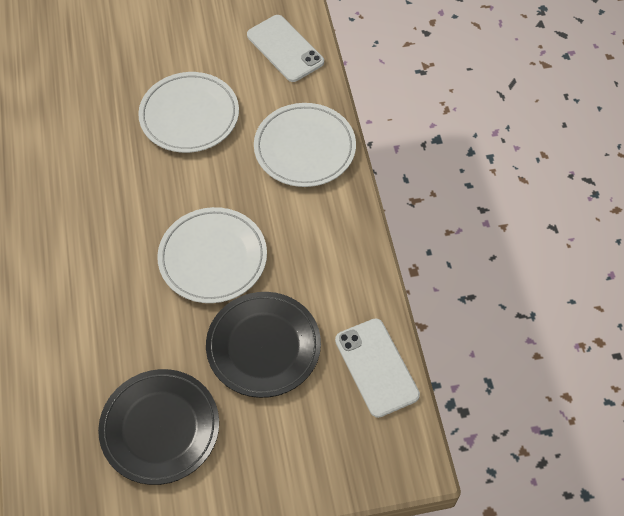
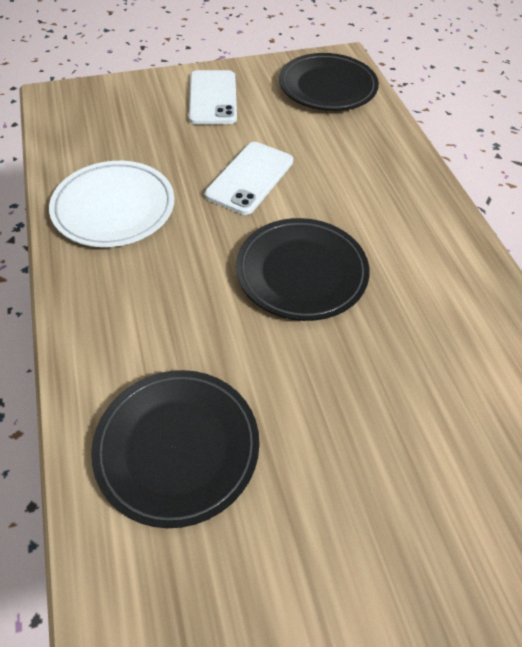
black plate: [98,369,219,485] [206,292,321,398] = 2 -> [91,370,260,528] [236,218,370,321] [279,53,379,111] = 3
white plate: [138,72,239,153] [157,207,267,303] [254,103,356,187] = 3 -> [49,161,174,247] = 1

